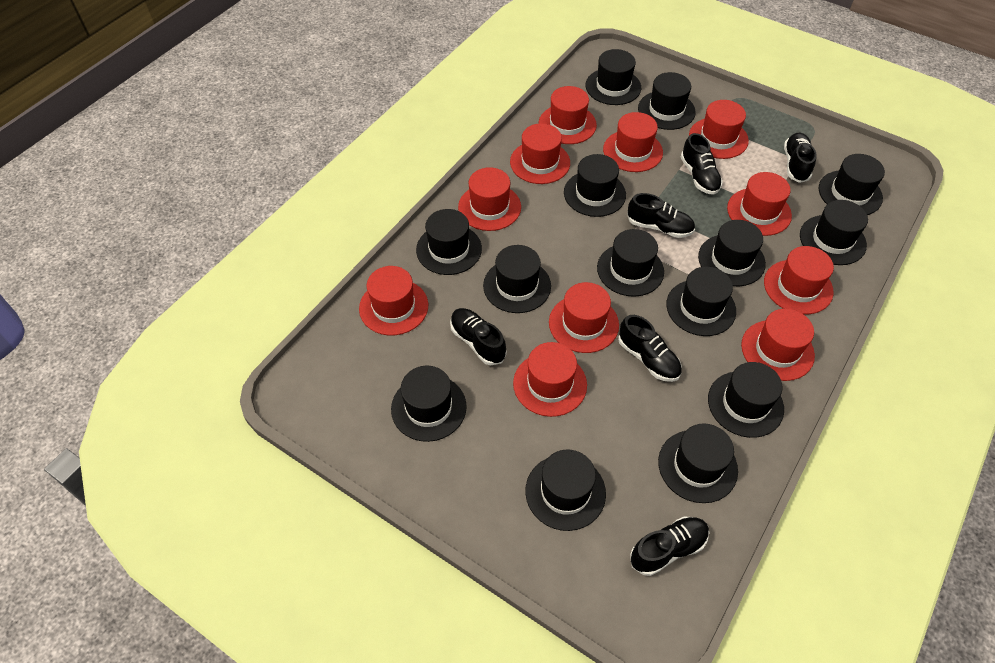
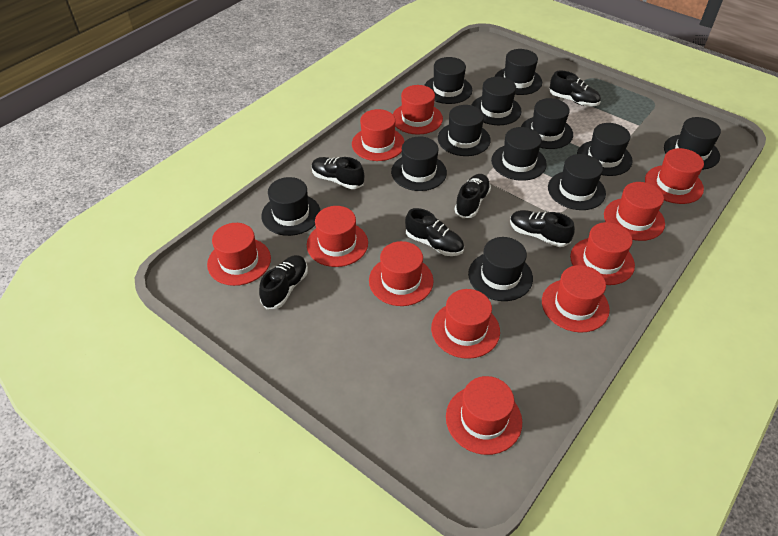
black hat: [391,366,467,442] [416,209,482,275] [483,245,551,313] [525,449,606,531] [564,154,626,217] [586,49,641,105] [597,229,664,297] [638,72,696,130] [658,423,738,503] [666,266,736,336] [698,220,766,286] [708,362,784,438] [800,200,868,265] [819,154,885,215] = 14 -> [261,177,321,236] [391,137,447,191] [424,57,472,104] [438,105,491,156] [468,237,533,301] [472,77,522,125] [491,127,547,181] [495,49,542,95] [521,98,573,149] [548,154,606,210] [577,123,633,176] [664,117,721,170] = 12

